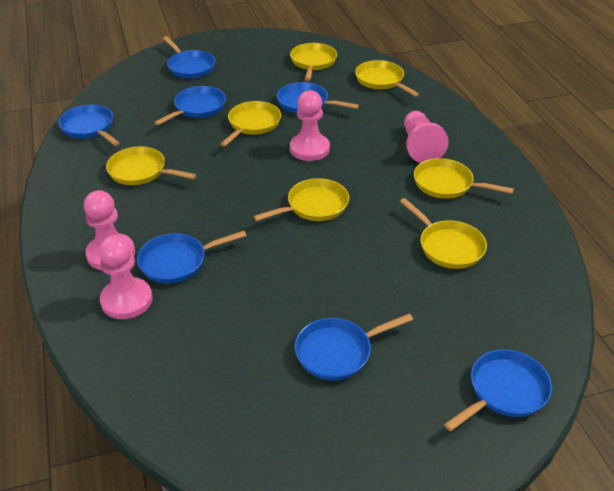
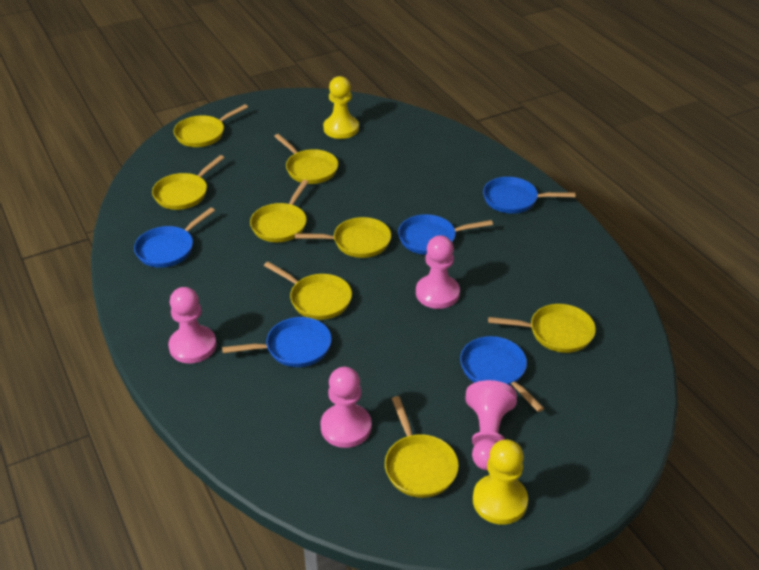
blue pan: [58,105,120,146] [137,231,247,284] [154,86,226,125] [163,36,215,78] [277,82,359,113] [295,314,413,380] [444,349,552,432] = 7 -> [134,207,215,268] [222,317,332,367] [398,214,493,255] [460,336,544,412] [483,177,575,214] = 5
yellow pan: [106,146,196,185] [220,101,281,147] [253,178,349,221] [290,43,337,81] [355,60,419,97] [400,198,487,269] [414,158,514,199] = 7 -> [152,155,224,210] [174,104,248,147] [250,180,308,242] [264,262,352,320] [274,134,338,184] [295,217,391,258] [385,396,459,498] [488,304,596,353] = 8
yellow pawn: none = 0 -> [323,76,359,139] [473,440,528,525] = 2

